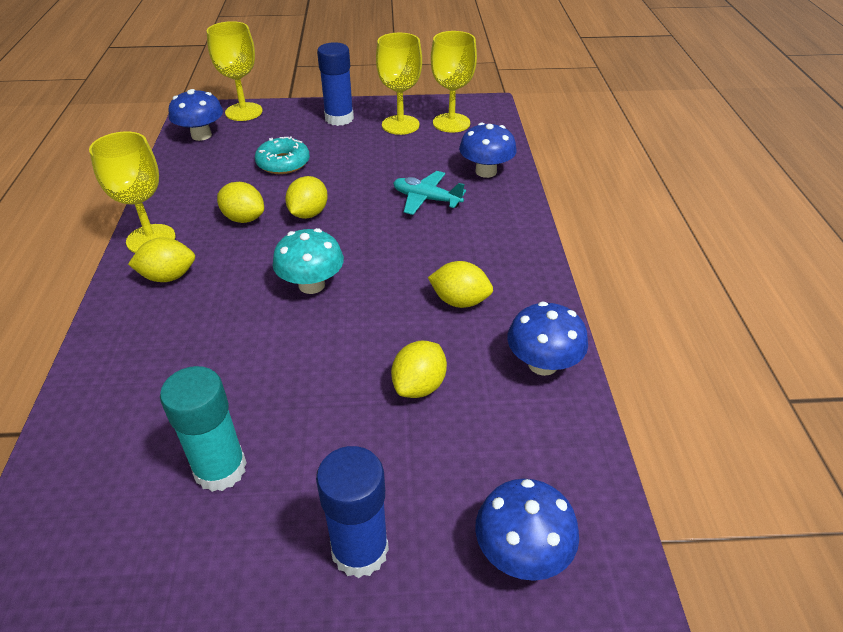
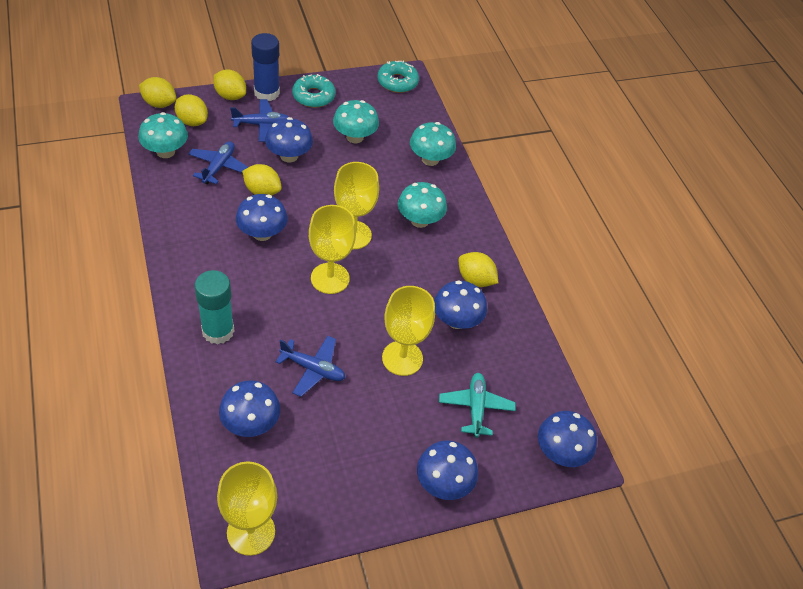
blue glue stick: [316,446,389,578] [317,42,354,126] = 2 -> [251,33,280,101] = 1
blue mushroom: [169,89,223,141] [459,123,517,178] [475,478,579,581] [507,302,588,376] = 4 -> [219,380,280,437] [236,194,288,241] [265,117,313,162] [417,440,478,500] [434,280,487,329] [538,411,597,467] = 6
blue plane: none = 0 -> [188,141,248,184] [230,99,289,142] [276,336,345,397] = 3
turquoise donut: [255,136,310,174] = 1 -> [292,74,336,108] [377,61,419,93] = 2
turquoise mushroom: [273,228,344,294] = 1 -> [138,112,188,158] [333,100,379,143] [398,182,447,228] [410,122,456,166] = 4

